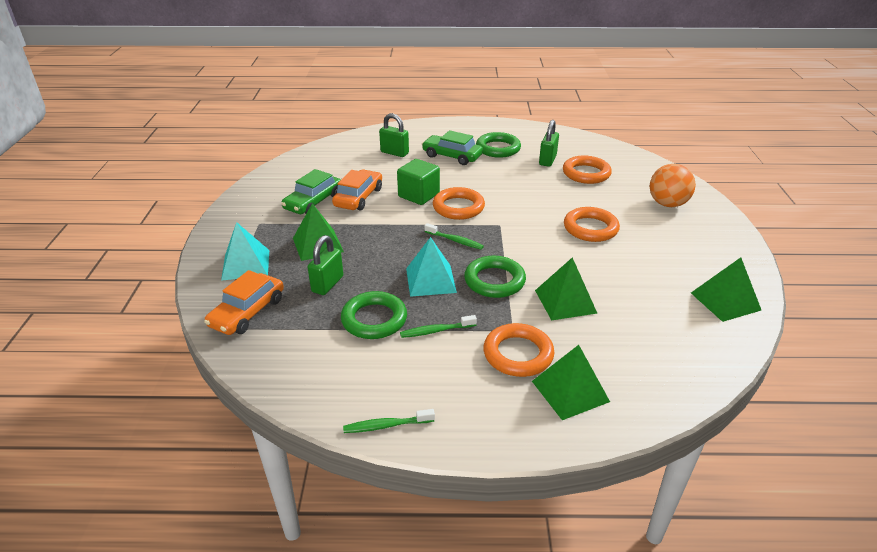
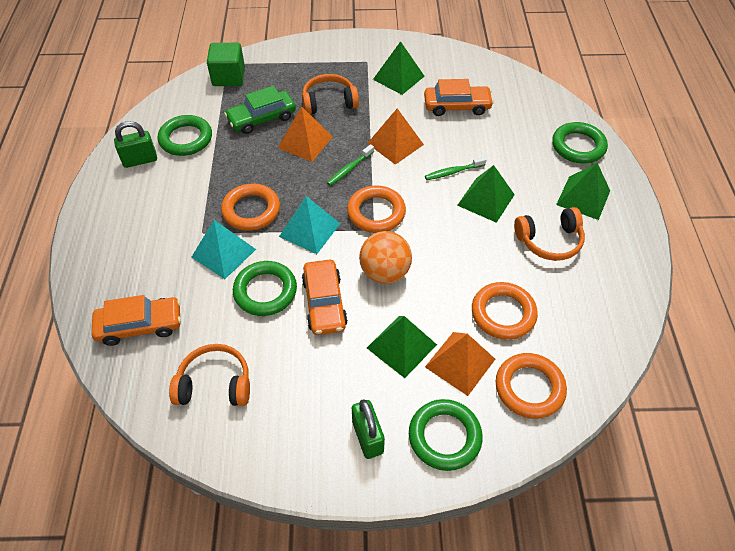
green car: [281,169,340,214] [422,130,483,165] = 2 -> [224,86,296,134] = 1
green padlock: [308,235,343,295] [379,113,409,157] [539,120,559,167] = 3 -> [114,121,157,168] [352,399,385,459] = 2
green ring: [341,291,407,339] [464,256,526,298] [476,132,521,158] = 3 -> [158,115,212,156] [233,261,297,316] [409,399,483,471] [552,122,608,164] = 4
green toothbrush: [343,409,435,433] [400,315,477,338] [424,223,484,250] = 3 -> [327,144,374,186] [425,157,486,180] = 2
orange car: [204,270,284,335] [332,169,382,211] = 2 -> [91,295,181,346] [302,260,348,335] [424,79,494,116] = 3
orange headphones: none = 0 -> [169,344,250,406] [302,74,359,114] [514,207,585,261] = 3
orange pyramid: none = 0 -> [278,106,333,162] [367,108,424,165] [425,332,495,396] = 3

